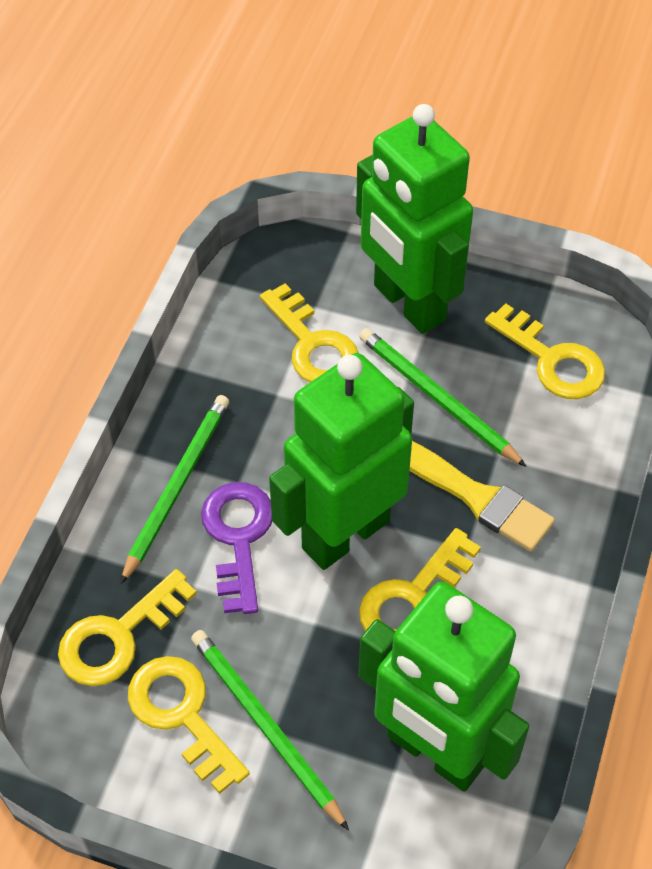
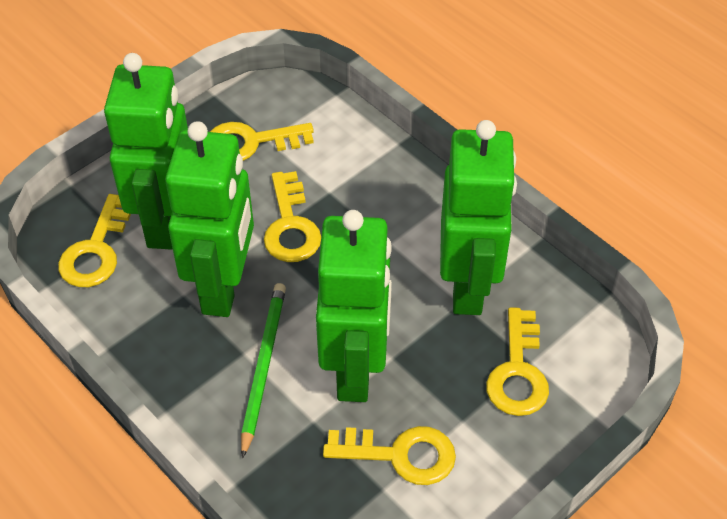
green pencil: [120,395,229,584] [191,630,349,831] [359,328,527,467] = 3 -> [241,283,286,459] = 1
green robot: [269,353,414,570] [356,104,473,334] [359,582,529,791] = 3 -> [104,53,188,250] [165,121,254,317] [316,210,392,402] [440,120,517,315] = 4
purple key: [201,482,272,614] = 1 -> none = 0
yellow brush: [410,441,555,552] = 1 -> none = 0

